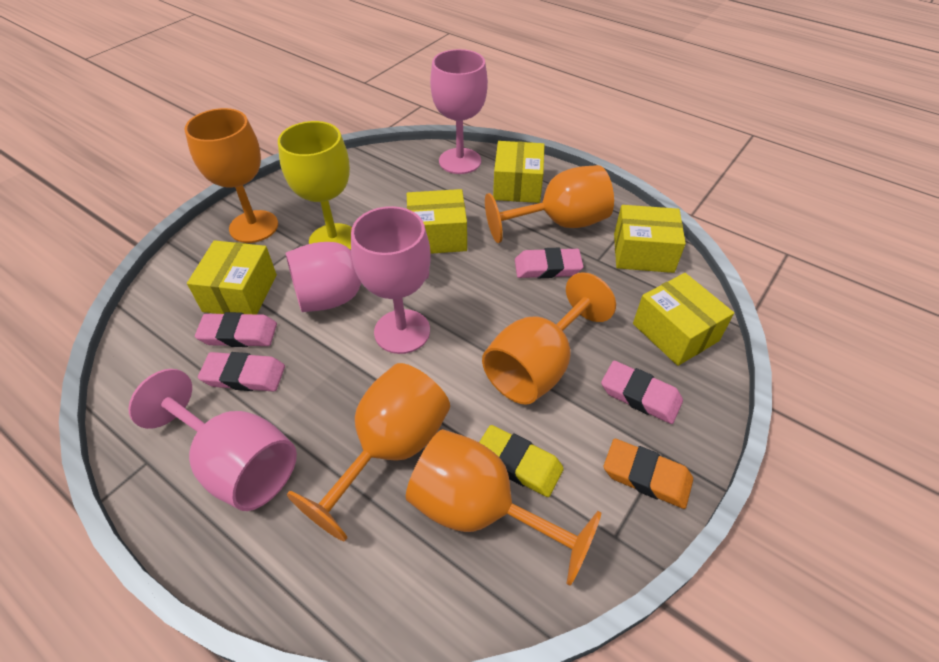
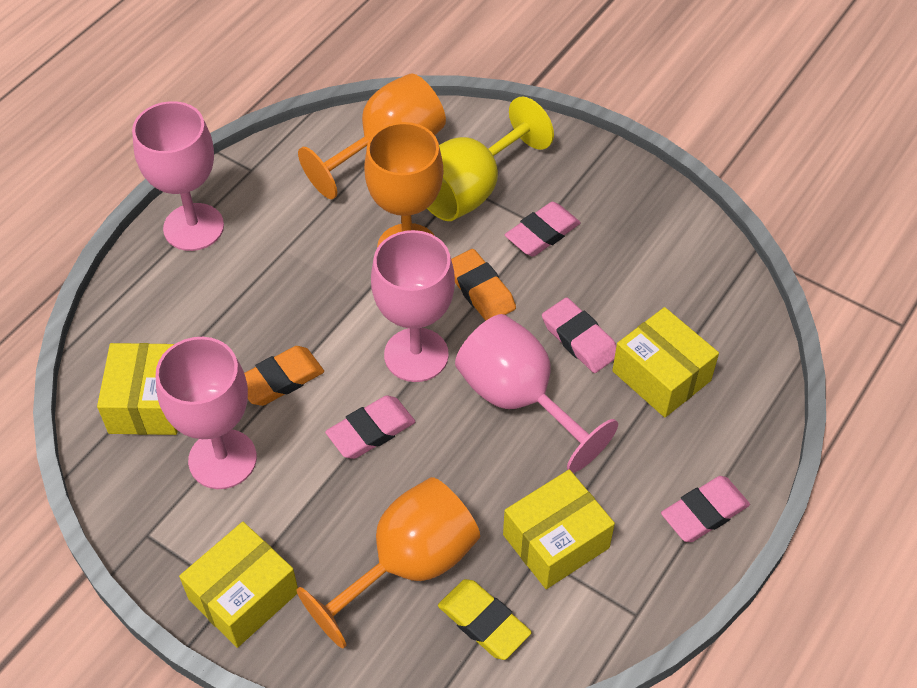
orange eraser: [604,439,693,509] = 1 -> [244,346,324,406] [451,249,516,321] = 2
orange goblet: [184,108,278,243] [287,363,450,541] [406,429,602,586] [482,272,616,405] [485,165,614,243] = 5 -> [296,477,480,648] [298,73,446,199] [364,122,443,248] = 3
yellow box: [187,240,277,314] [407,189,467,254] [493,141,545,203] [614,205,686,273] [633,273,734,366] = 5 -> [97,343,178,435] [179,522,298,648] [503,470,615,589] [612,307,719,417] = 4

